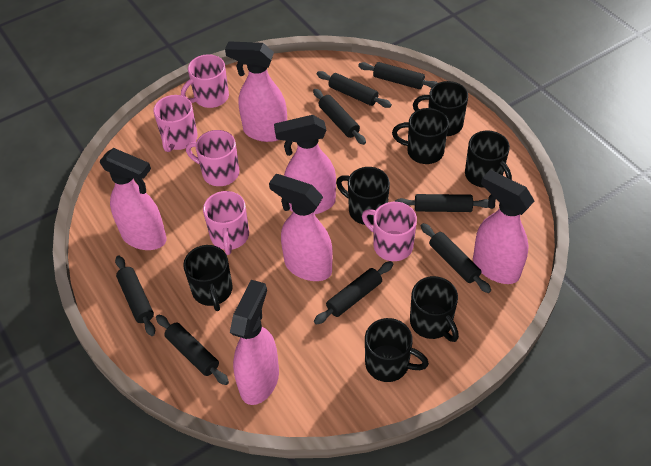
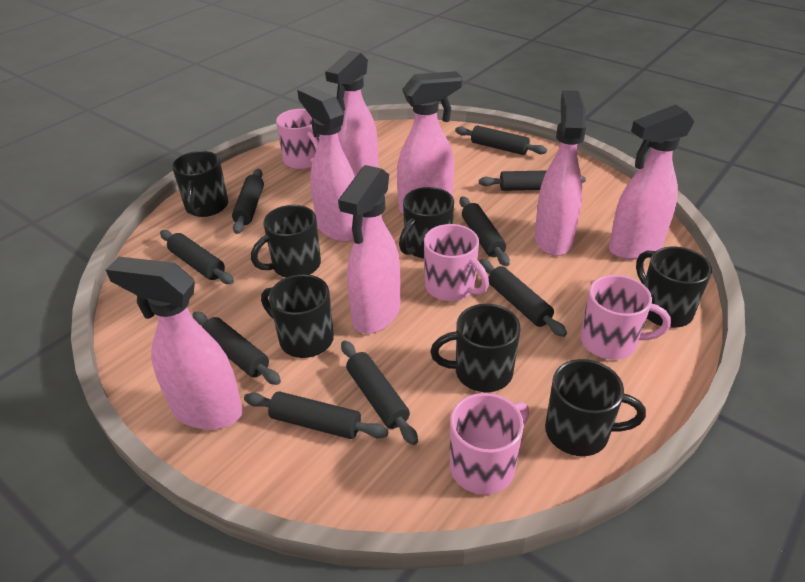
black rolling pin: [115,255,155,336] [156,315,229,385] [313,89,366,145] [314,261,393,325] [317,71,392,108] [358,62,438,89] [395,194,489,212] [421,223,491,293] = 8 -> [160,230,234,284] [192,312,281,385] [232,169,264,234] [244,391,388,439] [341,341,418,445] [455,126,547,155] [460,196,510,266] [479,170,586,191] [479,259,567,337] = 9
pink mug: [154,95,198,152] [181,54,229,108] [186,130,240,186] [203,191,249,255] [362,202,417,261] = 5 -> [276,109,319,169] [424,224,489,301] [450,393,529,495] [580,275,671,360] = 4
pink spray bottle: [100,148,167,250] [225,41,287,142] [230,280,279,405] [269,174,333,281] [274,115,336,214] [473,170,534,284] = 6 -> [106,257,242,430] [297,86,355,242] [325,50,378,177] [338,165,400,334] [397,71,462,213] [534,90,586,256] [609,105,694,260] = 7

